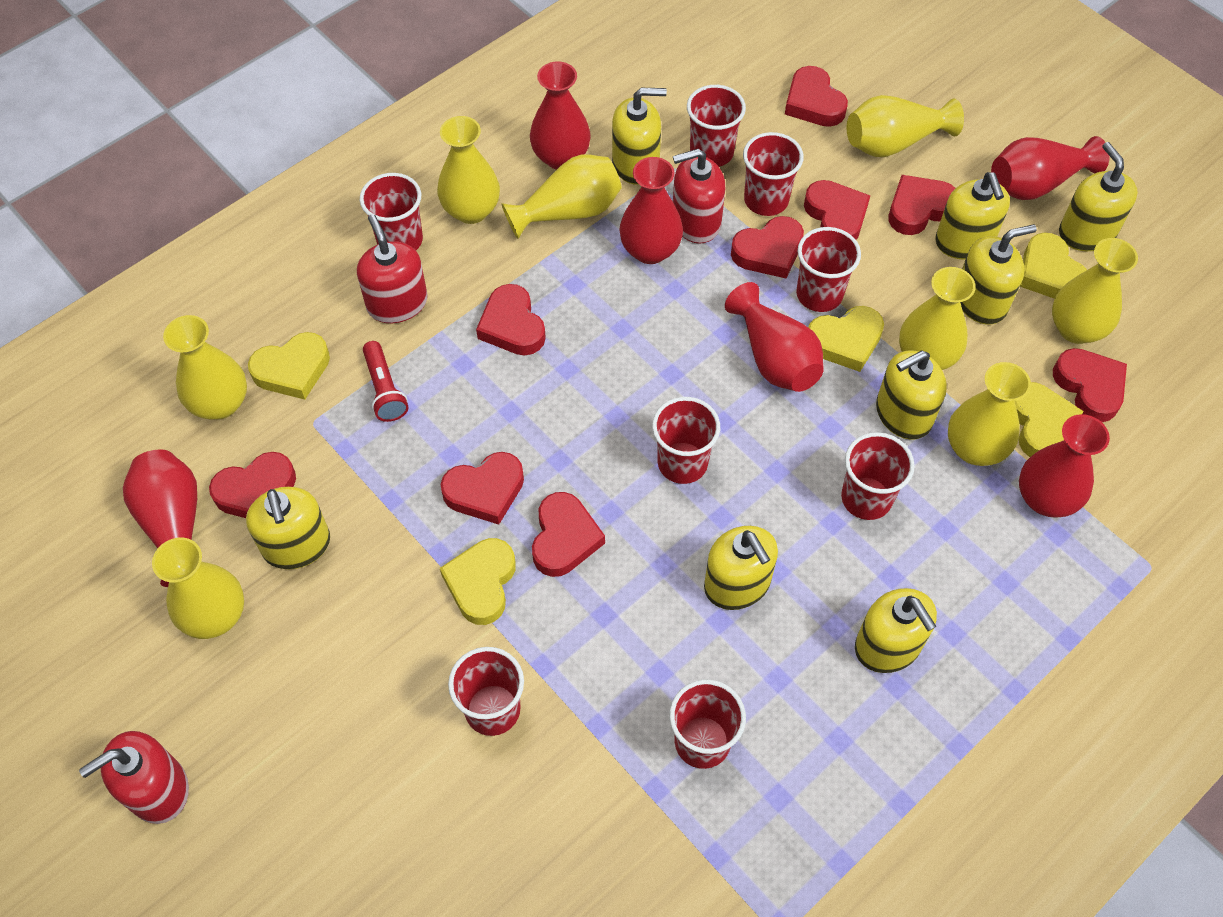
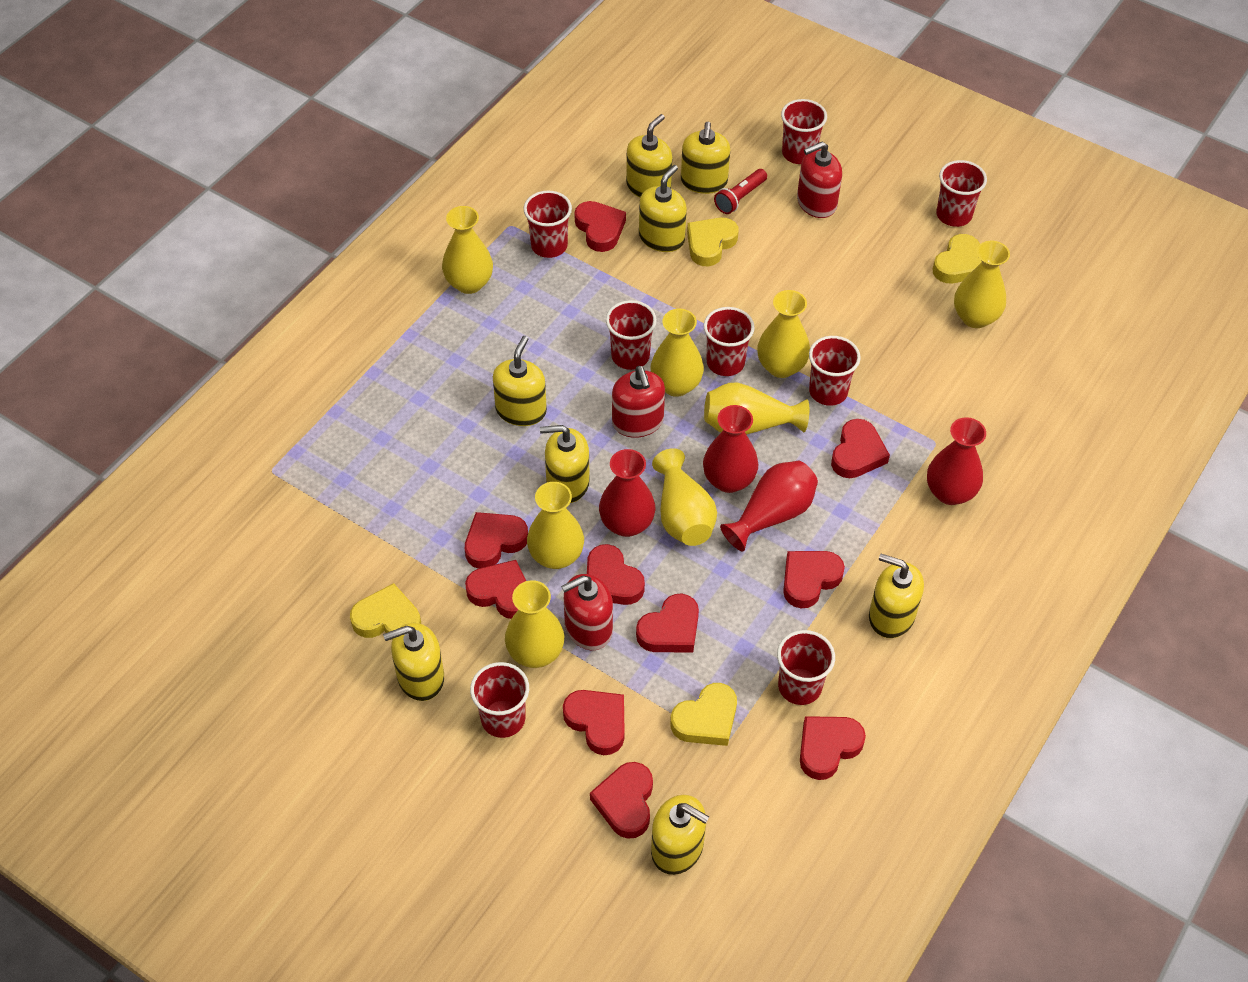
red heart: [209,452,296,518] [441,452,524,525] [476,284,546,355] [532,492,605,577] [731,216,804,278] [785,66,848,127] [804,180,870,240] [888,175,955,235] [1053,348,1127,422] = 9 -> [465,512,528,569] [465,560,526,619] [563,690,625,755] [574,201,626,252] [587,544,645,605] [590,762,653,839] [636,594,699,653] [783,551,845,608] [800,716,866,780] [831,419,890,478] = 10
red vase: [123,450,197,587] [530,61,591,170] [619,157,683,264] [725,282,824,392] [991,136,1109,200] [1019,414,1110,518] = 6 -> [599,449,656,537] [703,405,759,493] [720,461,818,552] [927,417,986,505] = 4
yellow heart: [248,332,330,400] [440,538,516,625] [808,306,884,372] [1015,382,1084,457] [1020,233,1087,299] = 5 -> [350,583,421,640] [670,683,737,746] [687,218,738,266] [932,234,982,283] = 4

